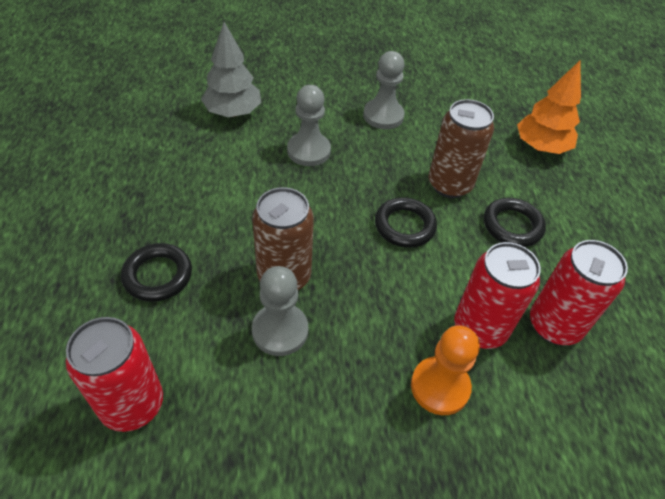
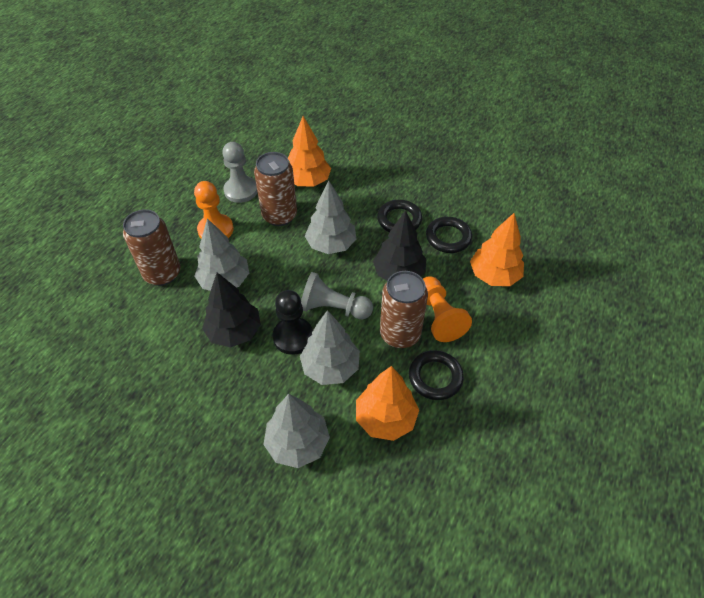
black pawn: none = 0 -> [273,290,313,355] = 1
black tree: none = 0 -> [202,272,261,348] [373,210,426,281] = 2
brown can: [252,187,314,290] [429,99,494,198] = 2 -> [123,209,181,286] [254,152,297,226] [380,271,428,348] = 3
grey pawn: [252,266,308,356] [287,85,331,166] [363,51,404,129] = 3 -> [222,142,257,203] [301,272,373,319] = 2
grey tree: [201,22,261,117] = 1 -> [194,219,249,291] [263,394,330,468] [300,310,360,385] [305,181,356,254] = 4
orange pawn: [411,325,480,415] = 1 -> [194,181,234,239] [423,276,472,342] = 2
orange tree: [517,61,581,154] = 1 -> [288,116,331,187] [356,366,419,441] [470,213,524,286] = 3
red can: [66,317,163,432] [454,242,541,349] [530,240,628,345] = 3 -> none = 0

